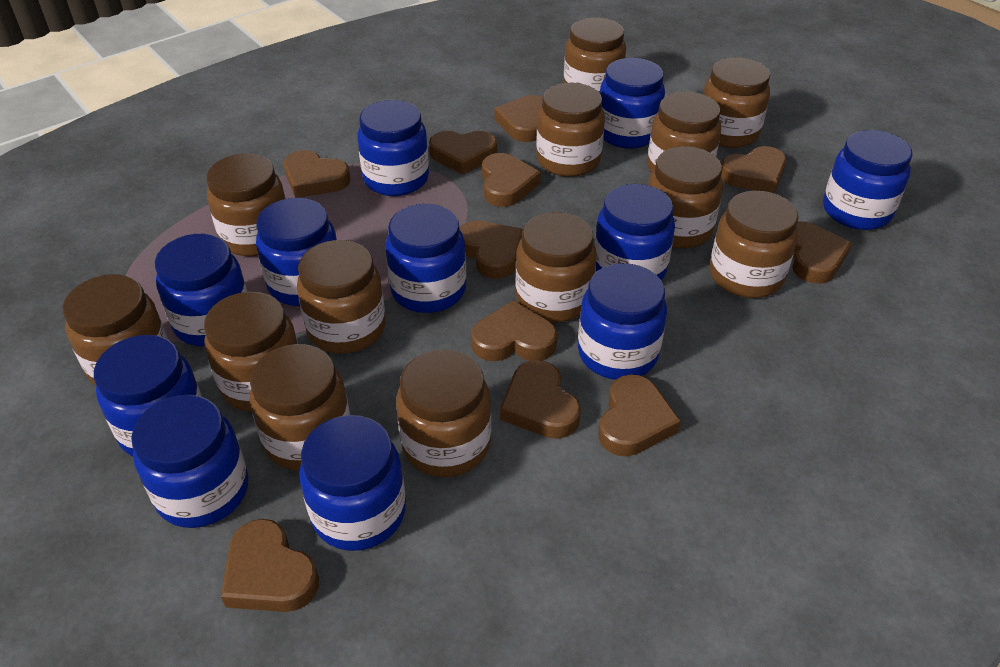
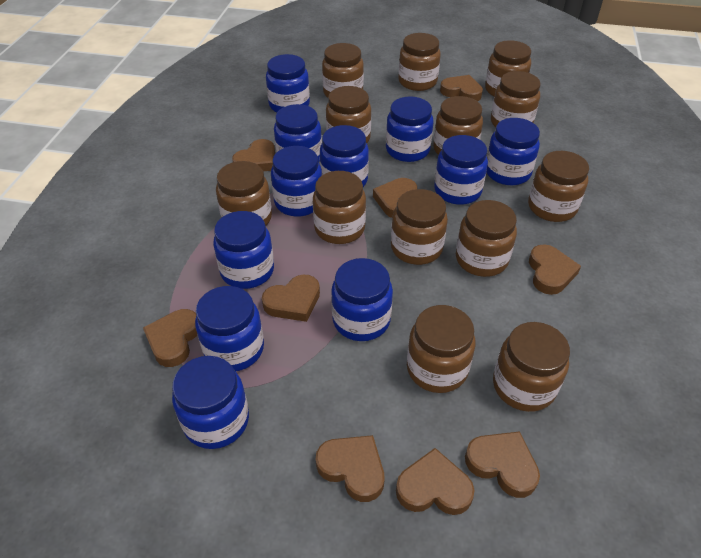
brown heart: [221,519,319,612] [284,150,350,198] [429,131,497,175] [459,221,523,279] [471,300,557,361] [482,153,541,207] [494,95,543,142] [500,360,581,439] [599,374,681,456] [721,146,786,193] [792,221,852,284] = 11 -> [143,309,197,367] [232,139,275,172] [262,275,320,322] [316,435,384,502] [373,178,417,218] [396,448,475,515] [440,75,483,101] [465,431,540,498] [529,244,581,295] = 9

